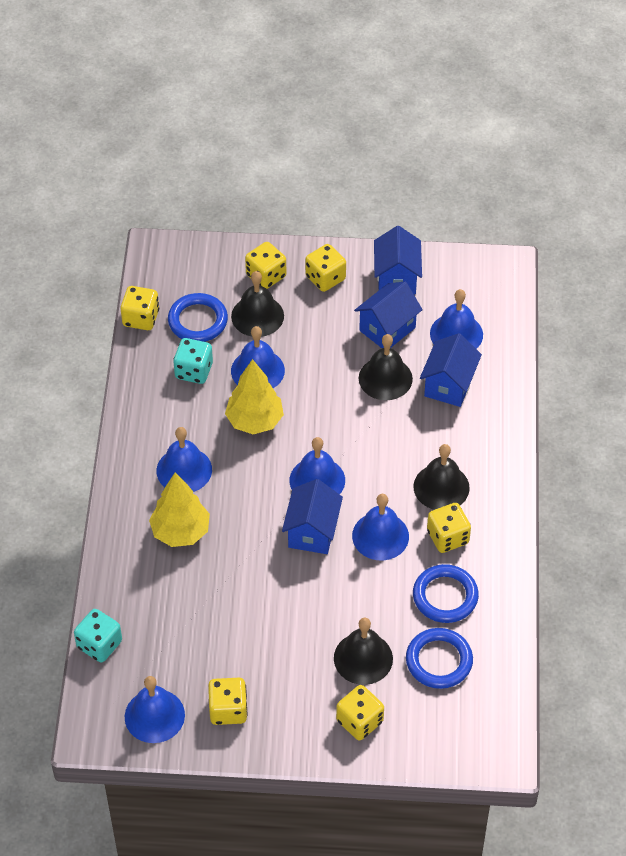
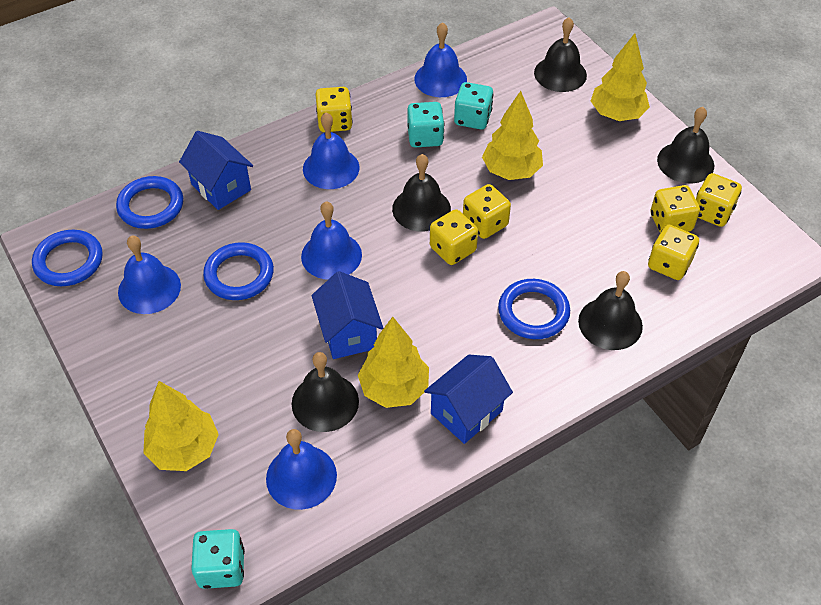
black bell: [231,271,284,337] [334,618,393,685] [359,334,413,400] [413,444,470,510] = 4 -> [292,352,359,432] [392,154,451,231] [534,17,587,92] [578,271,643,350] [657,107,714,183] = 5
blue bell: [125,676,185,743] [157,427,212,492] [231,326,285,388] [290,437,345,494] [352,494,409,560] [430,289,483,349] = 6 -> [118,236,181,314] [266,429,337,510] [301,201,362,280] [303,112,360,189] [414,22,467,97] = 5
blue house: [282,479,343,554] [354,281,423,348] [374,226,422,295] [420,333,482,407] = 4 -> [179,131,253,210] [311,271,383,359] [424,355,513,444] = 3
blue ring: [168,293,228,342] [406,628,473,689] [413,564,479,623] = 3 -> [32,230,103,286] [116,176,183,229] [203,242,274,300] [498,279,570,339] = 4
turquoise dice: [74,609,122,662] [173,338,213,384] = 2 -> [191,529,245,589] [407,102,444,148] [454,82,493,129] = 3
yellow tree: [149,473,210,547] [225,359,284,434] = 2 -> [143,381,219,471] [358,317,429,408] [482,91,543,180] [591,33,650,121] = 4

